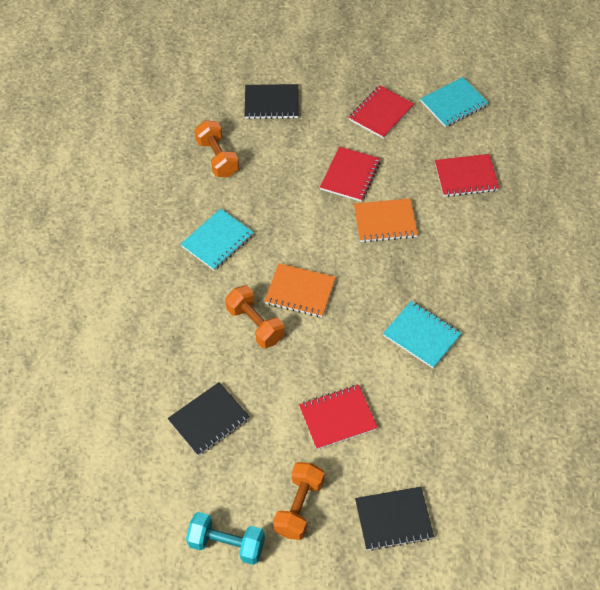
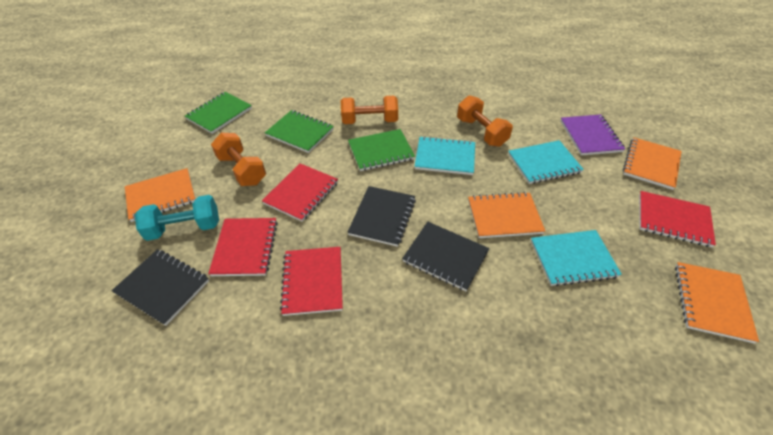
green notebook: none = 0 -> [185,92,252,134] [265,110,334,153] [348,129,415,171] = 3
orange notebook: [265,263,336,317] [354,198,418,242] = 2 -> [125,168,196,222] [468,192,545,238] [623,137,682,190] [675,262,759,344] = 4
purple notebook: none = 0 -> [560,115,625,155] = 1

